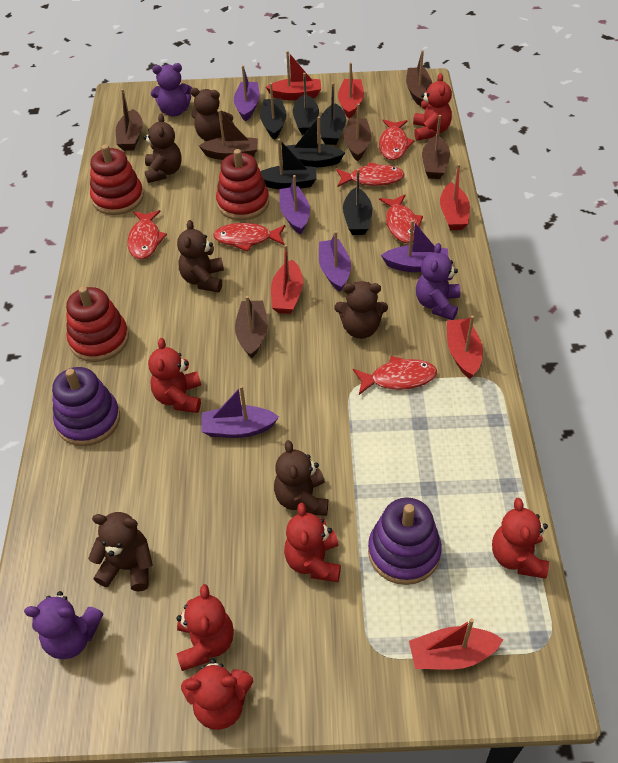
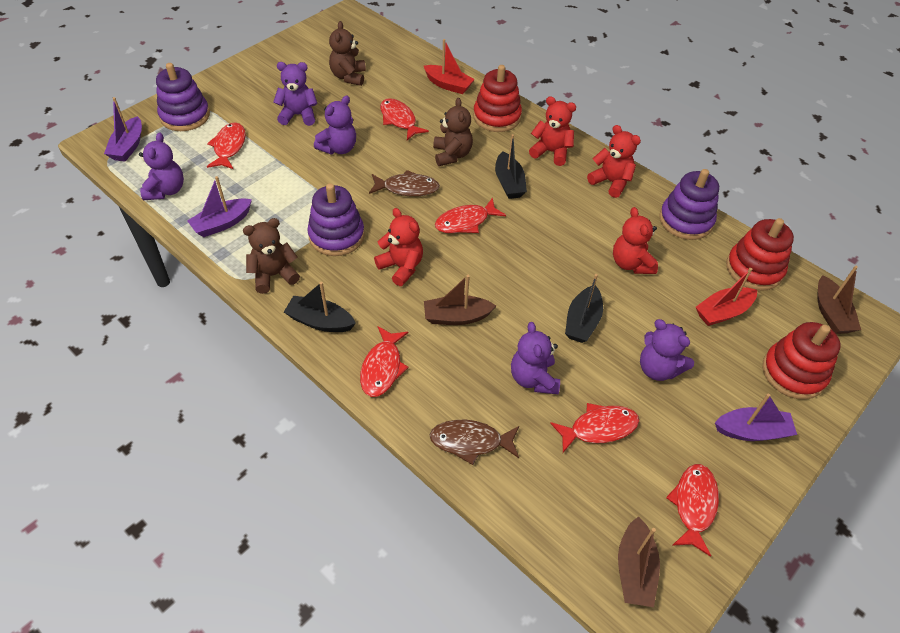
black boat: [260,83,286,140] [261,139,316,189] [286,117,345,167] [293,73,319,135] [320,82,346,145] [343,169,372,235] = 6 -> [284,282,356,332] [495,134,527,199] [565,274,603,343] = 3
brown boat: [116,89,143,151] [199,110,258,160] [235,296,268,358] [344,103,371,161] [406,50,432,106] [422,115,450,179] = 6 -> [424,275,496,325] [618,516,660,607] [817,266,861,334] = 3
brown fish: none = 0 -> [369,170,440,197] [430,420,519,465] = 2
brown teddy bear: [88,512,153,591] [143,114,182,183] [177,220,224,292] [190,88,234,141] [274,440,328,516] [335,281,388,339] = 6 -> [243,218,300,294] [329,21,366,86] [433,98,473,166] = 3
purple boat: [201,385,279,438] [234,65,260,122] [280,175,310,234] [319,231,351,292] [381,220,448,272] = 5 -> [104,97,142,161] [187,176,252,237] [715,393,797,441] = 3
purple stacking toy: [52,367,120,446] [368,497,442,585] = 2 -> [156,63,210,131] [307,183,365,256] [659,169,719,240] = 3
purple teddy bear: [24,591,103,659] [151,63,192,117] [416,243,460,320] = 3 -> [139,133,184,200] [273,62,317,126] [314,96,356,154] [511,322,560,394] [640,319,694,381] = 5
red boat: [266,51,321,100] [271,245,303,314] [338,62,364,119] [409,618,503,670] [440,164,470,230] [447,315,483,379] = 6 -> [424,39,475,94] [696,268,757,326] = 2
red teddy bear: [148,338,201,413] [176,584,234,671] [181,659,253,730] [284,503,341,582] [413,73,452,140] [492,498,549,579] = 6 -> [374,208,423,286] [529,96,576,166] [587,125,641,198] [613,207,658,274] = 4

